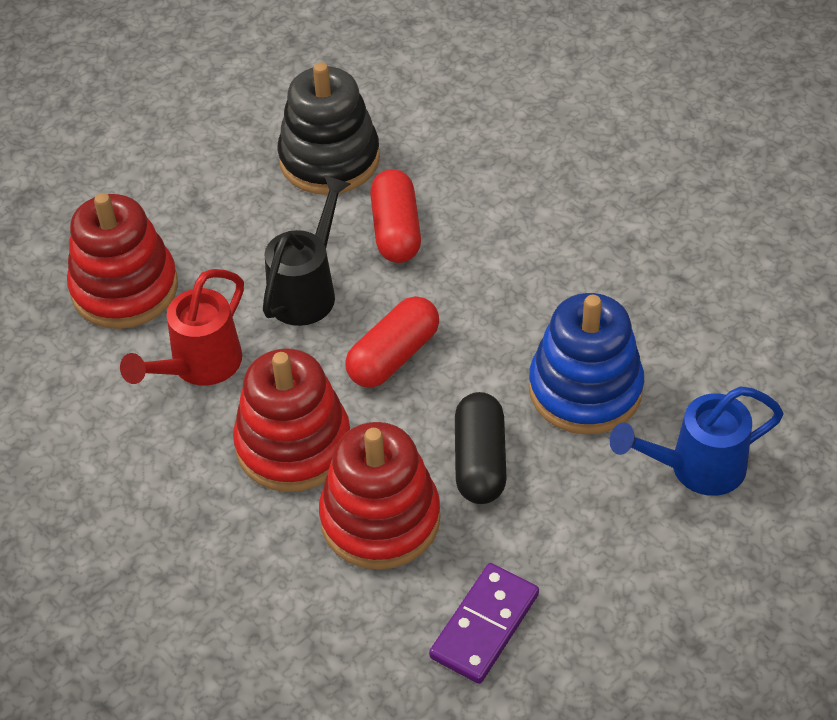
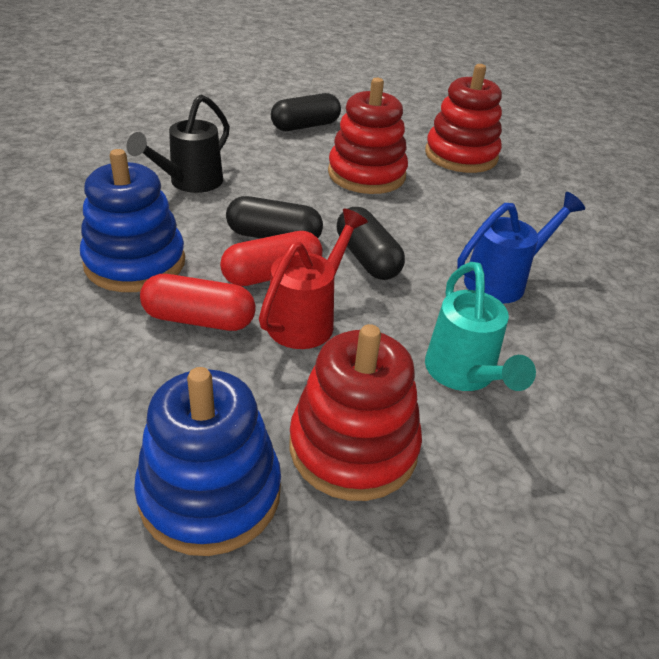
black capsule: [455,392,507,504] = 1 -> [226,196,323,238] [271,93,341,131] [337,207,405,280] = 3
black stacking toy: [277,62,380,195] = 1 -> none = 0
blue stacking toy: [529,293,644,435] = 1 -> [80,149,185,292] [134,367,281,556] = 2
purple domino: [429,563,539,684] = 1 -> none = 0
turquoise watering can: none = 0 -> [425,262,536,391] = 1

